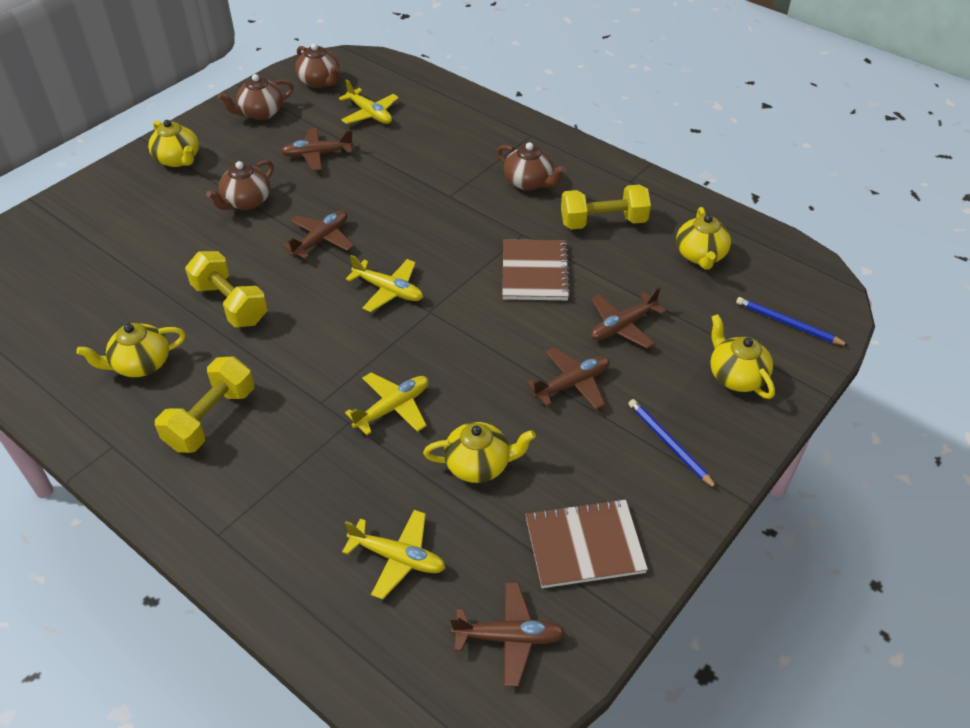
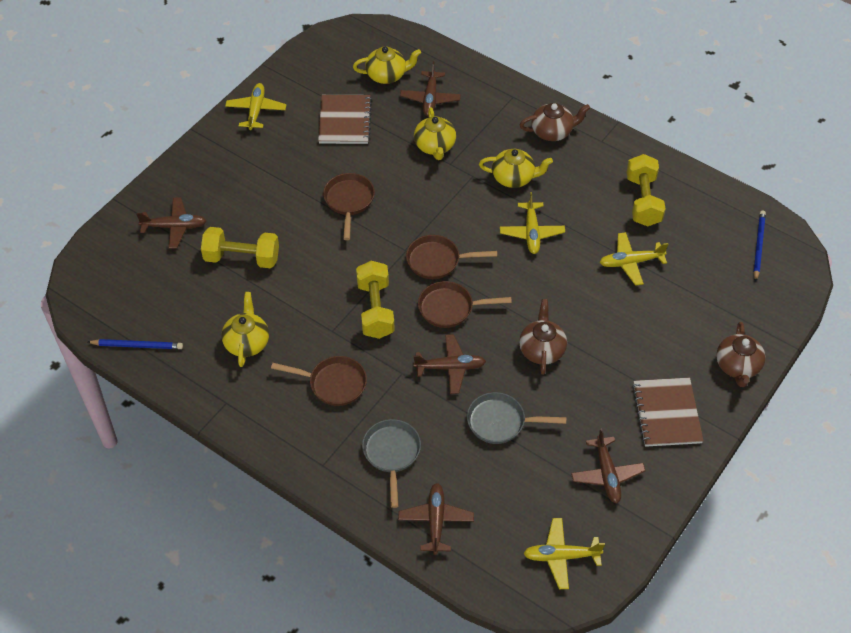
brown pan: none = 0 -> [271,356,367,406] [323,173,375,240] [406,235,497,279] [418,281,512,328] = 4
brown teapot: [206,160,274,210] [218,74,294,120] [295,43,340,88] [497,142,566,190] = 4 -> [519,299,567,375] [520,103,590,141] [716,322,765,387] = 3
grey pan: none = 0 -> [362,419,421,508] [467,392,566,444] = 2
yellow teapot: [76,323,186,377] [148,120,199,167] [423,422,536,483] [676,207,731,270] [710,314,775,399] = 5 -> [221,292,269,367] [353,47,421,84] [414,107,456,160] [479,149,553,188] = 4

